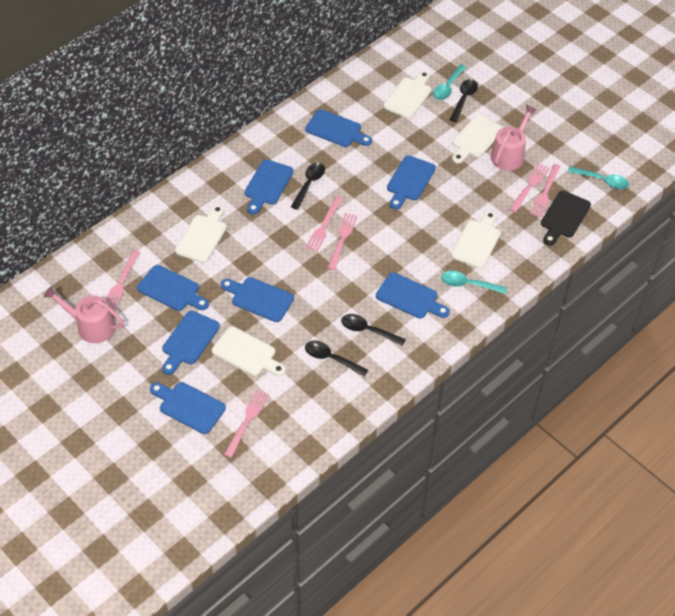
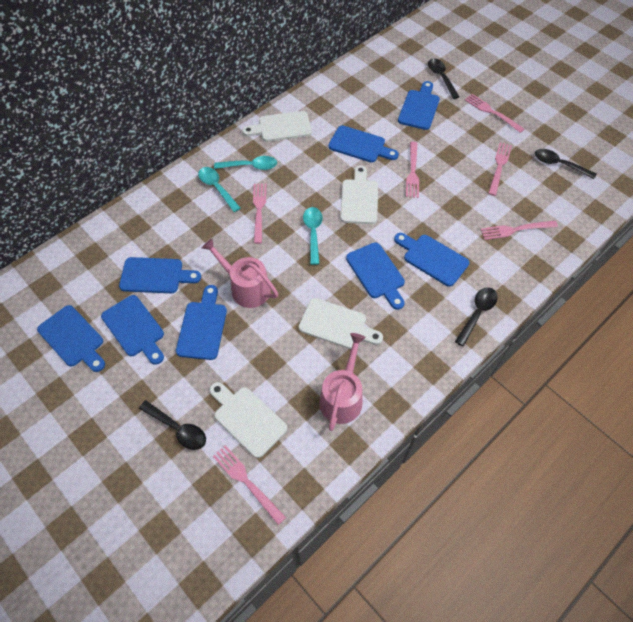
black cutting board: [541,191,591,246] = 1 -> none = 0
white cutting board: [175,205,227,263] [212,326,286,376] [383,71,432,118] [451,211,501,268] [452,115,503,164] = 5 -> [209,382,287,458] [242,111,312,142] [299,298,383,349] [340,165,378,224] = 4

